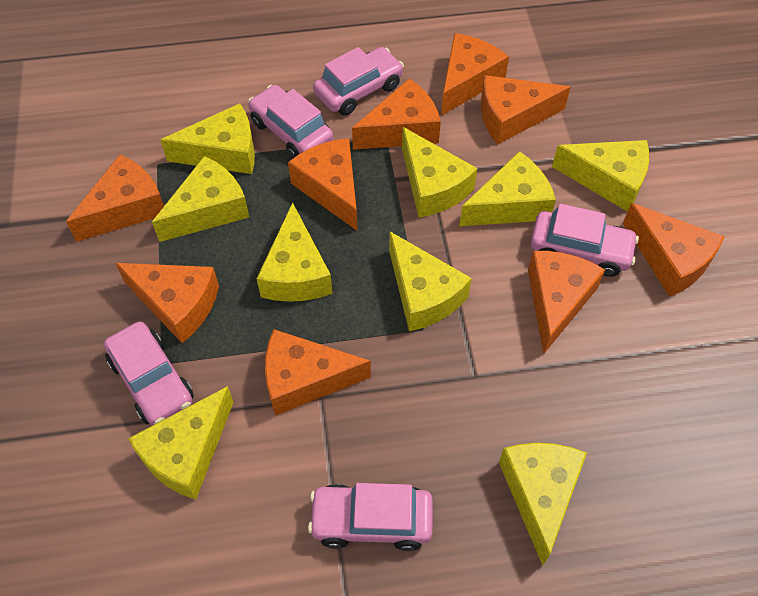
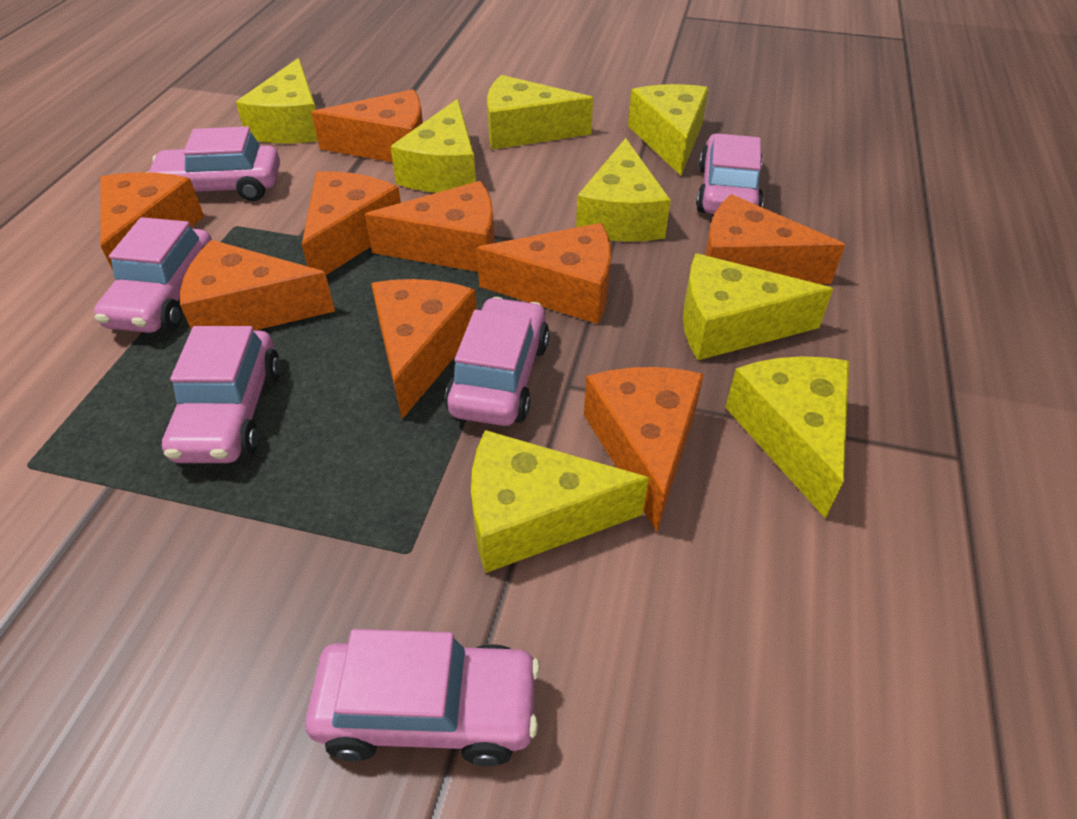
pink car: [104,321,194,426] [248,85,333,158] [308,483,433,551] [313,47,404,115] [531,204,639,277] = 5 -> [94,217,212,333] [148,127,280,201] [162,326,280,463] [305,629,540,767] [445,297,550,426] [696,133,764,214] = 6
yellow cheese: [128,386,234,500] [152,156,249,242] [160,103,255,174] [256,202,332,302] [389,232,472,331] [402,127,477,218] [459,151,556,226] [499,443,587,566] [552,140,649,212] = 9 -> [236,58,318,144] [390,99,476,193] [471,430,649,573] [487,75,593,150] [576,138,671,242] [628,84,708,176] [683,254,833,360] [725,356,849,519] = 8

